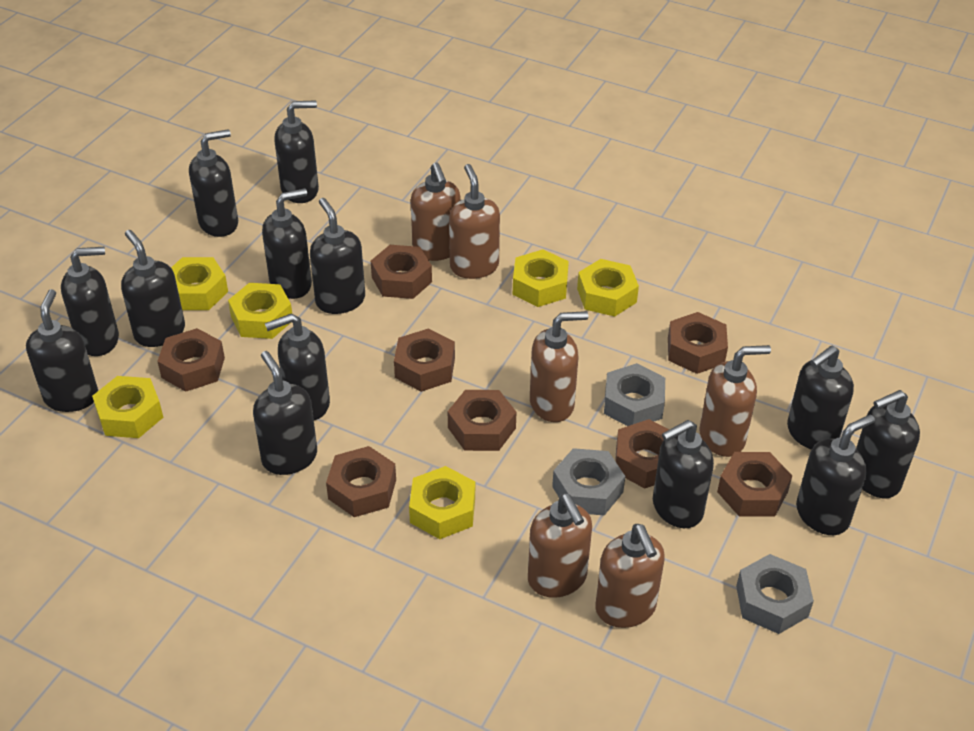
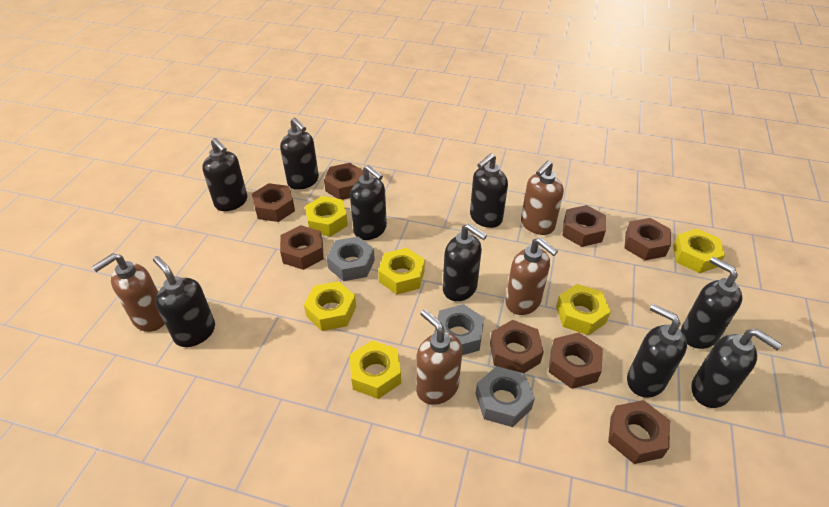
black soap dispenser: [26,289,98,412] [61,247,119,356] [121,230,185,347] [189,129,238,237] [253,351,317,475] [262,188,312,299] [265,314,330,420] [274,100,319,203] [310,198,365,314] [653,420,714,528] [787,346,854,450] [796,414,875,535] [856,390,920,498] = 13 -> [153,256,215,347] [202,138,248,211] [280,118,319,190] [350,165,387,240] [443,223,487,301] [470,153,508,228] [627,304,687,398] [681,257,743,349] [691,329,782,408] = 9
brown soap dispenser: [410,163,461,261] [449,164,500,279] [528,493,592,598] [530,311,588,422] [595,524,665,628] [699,345,771,457] = 6 -> [92,253,165,332] [416,309,462,405] [505,237,558,315] [521,161,564,235] = 4

